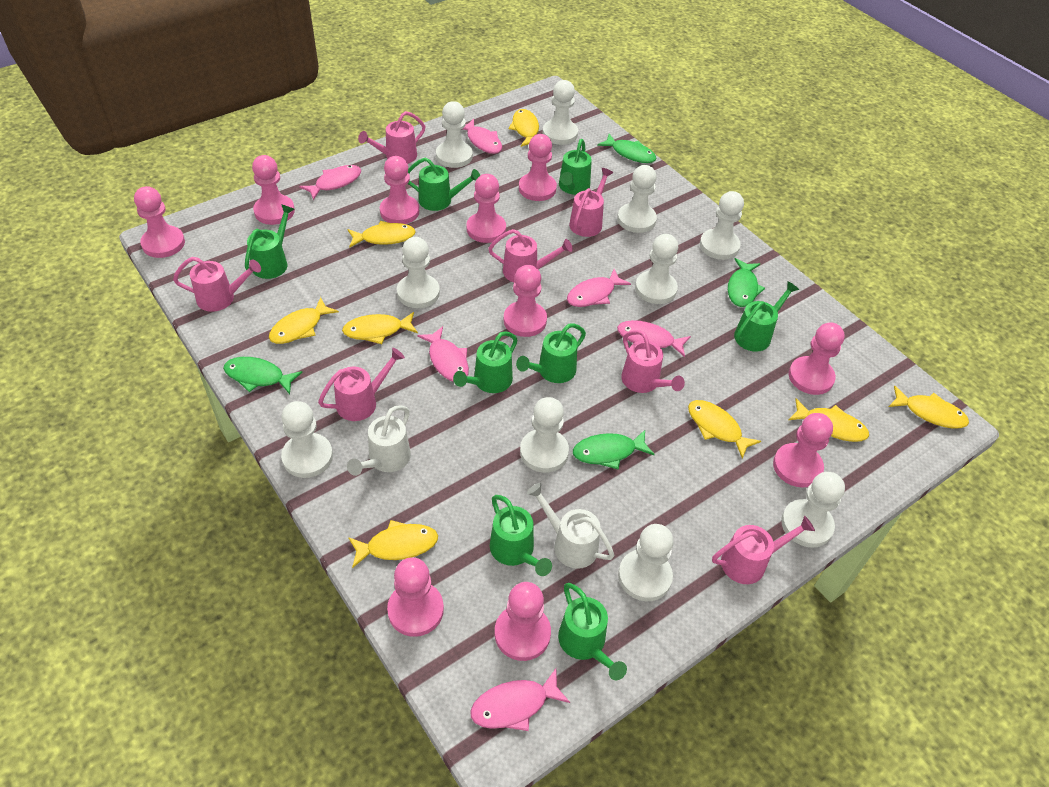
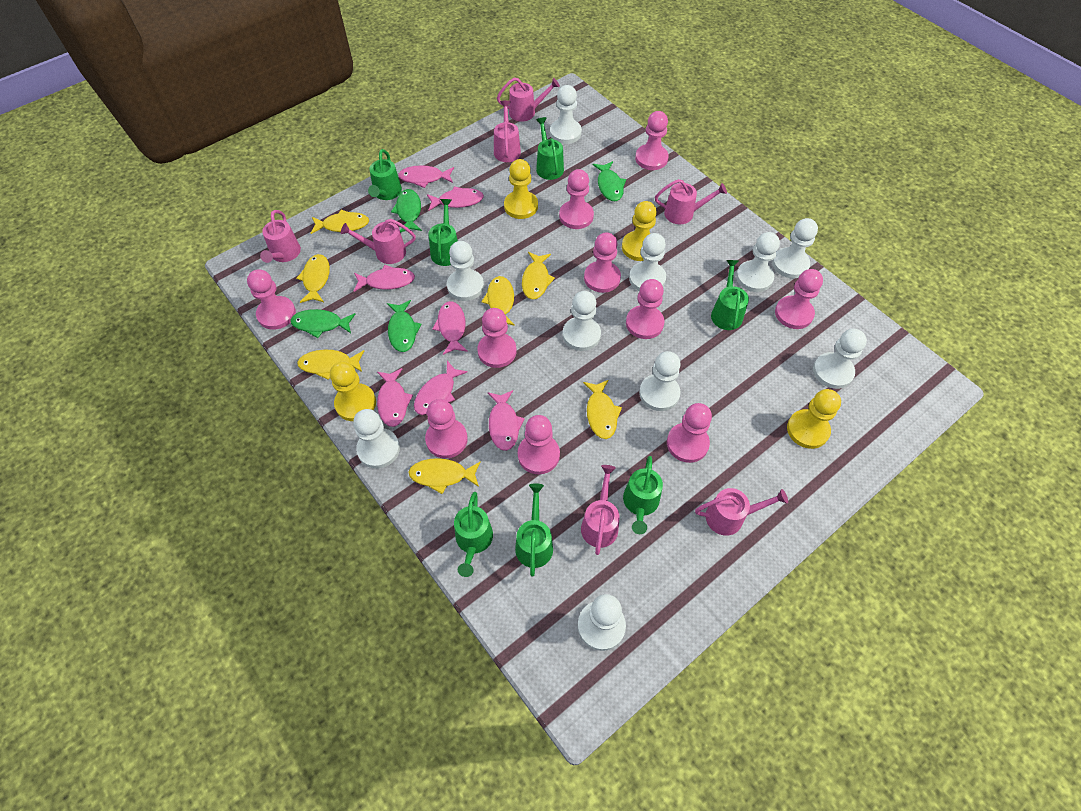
green watering can: [245,204,294,279] [408,158,480,211] [453,331,518,393] [490,495,552,576] [516,323,586,383] [558,583,627,680] [559,139,592,195] [734,281,799,352] = 8 -> [368,149,402,200] [428,199,458,266] [454,492,493,577] [515,483,553,577] [536,117,564,180] [623,456,663,534] [711,260,749,330] = 7
pink fish: [299,165,361,200] [417,326,469,382] [463,119,502,154] [470,668,570,731] [567,269,631,307] [617,320,691,357] = 6 -> [354,265,415,292] [377,368,413,427] [398,165,454,188] [414,361,468,415] [427,186,484,211] [432,301,468,355] [488,390,525,451] = 7
white watering can: [347,405,411,476] [527,483,614,569] = 2 -> none = 0
yellow fish: [269,297,339,344] [342,312,418,344] [347,221,416,248] [348,520,438,568] [508,109,539,147] [688,400,761,459] [789,398,869,442] [889,386,969,428] = 8 -> [296,254,330,303] [297,350,364,380] [311,210,369,234] [409,458,481,494] [482,276,515,326] [522,252,555,300] [583,380,622,439] = 7
yellow pawn: none = 0 -> [330,362,376,421] [504,159,538,219] [622,201,657,261] [787,389,841,449] = 4

